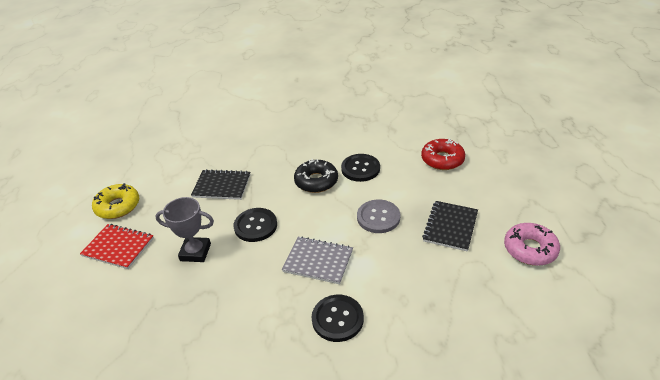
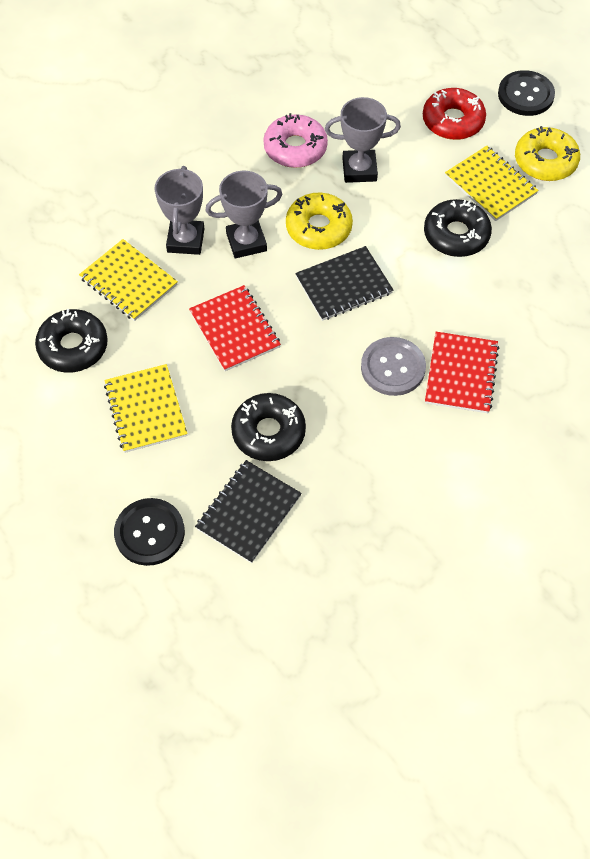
black button: [234,208,277,242] [312,295,364,342] [341,154,380,182] = 3 -> [114,498,185,566] [498,70,555,116] = 2
black donut: [294,159,338,193] = 1 -> [35,309,108,373] [231,393,306,461] [424,199,492,257] = 3
grey notebook: [282,236,353,284] = 1 -> none = 0
grey trophy: [155,197,214,262] = 1 -> [155,166,204,255] [205,171,282,258] [325,97,401,183] = 3
red notebook: [80,224,154,269] = 1 -> [189,285,281,371] [425,332,499,413] = 2
yellow donut: [92,183,139,219] = 1 -> [286,193,353,250] [515,126,580,181] = 2
yellow notebook: none = 0 -> [79,239,178,321] [104,364,188,453] [445,146,539,221] = 3

